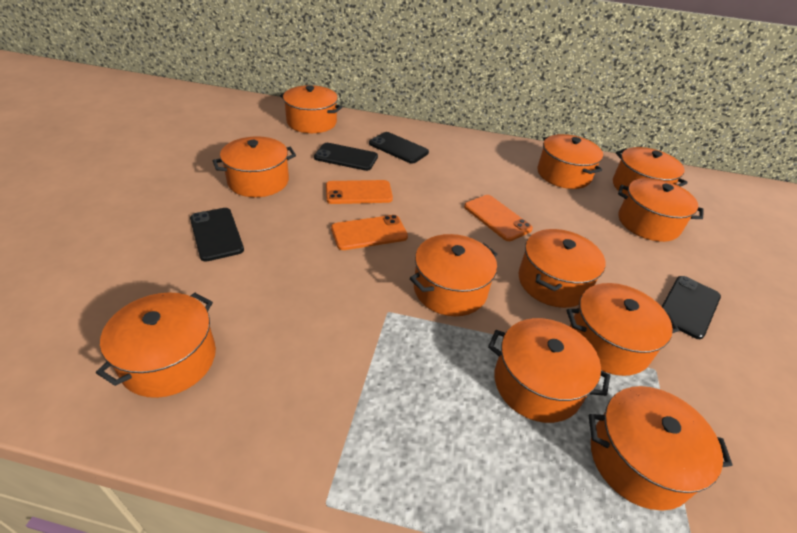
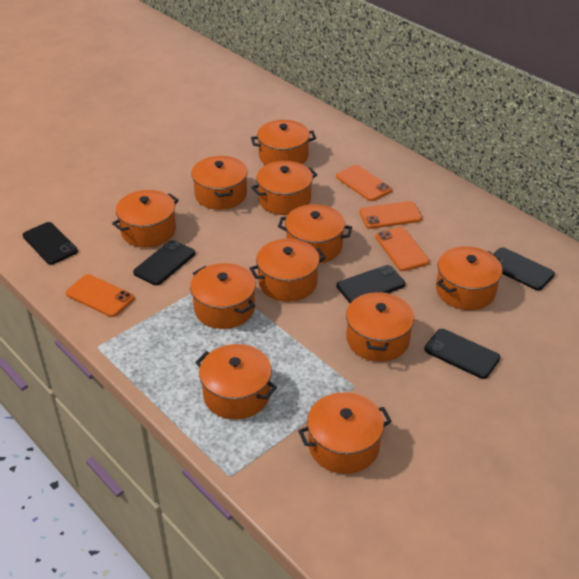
black phone: [190,208,244,262] [314,143,378,171] [369,132,429,163] [662,276,721,339] = 4 -> [23,222,78,265] [133,240,195,285] [337,265,405,303] [424,329,500,379] [494,247,555,290] = 5
orange phone: [326,180,393,204] [331,215,408,250] [464,195,533,241] = 3 -> [66,274,134,317] [336,165,392,201] [359,201,422,229] [375,227,429,271] = 4

